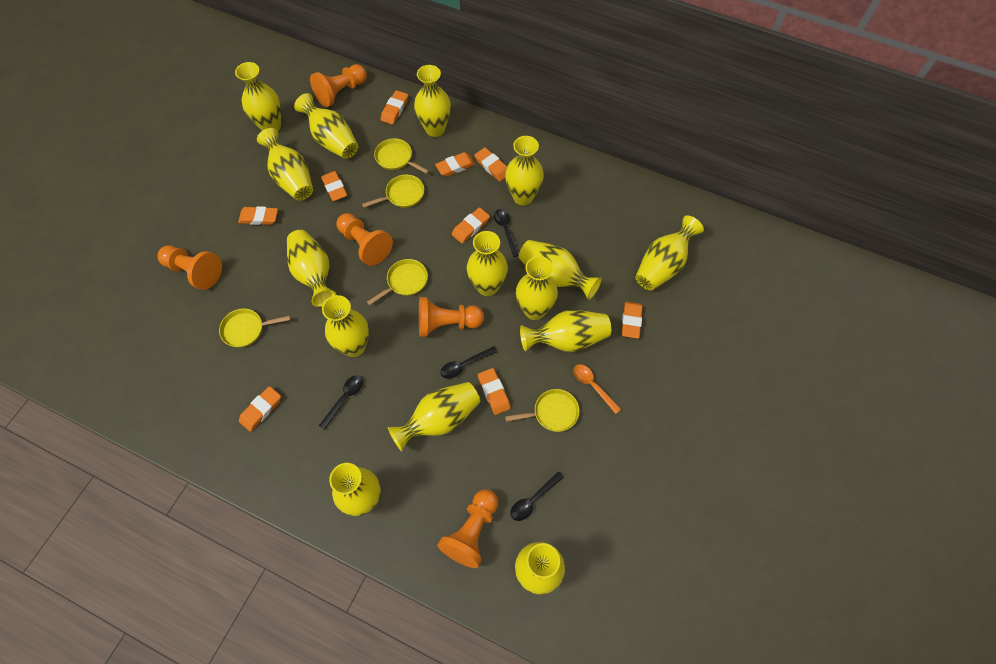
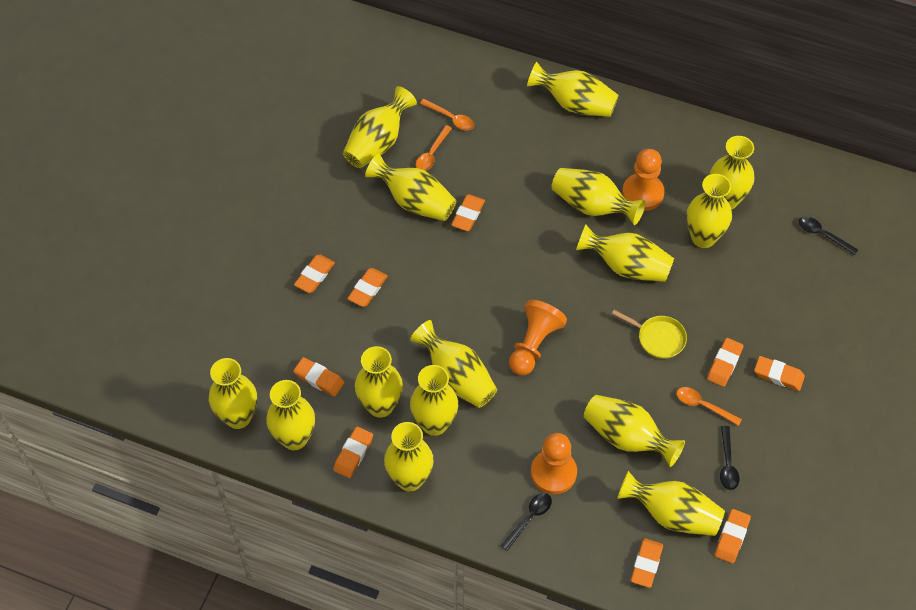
black spoon: [319,375,363,430] [440,346,497,379] [494,209,519,257] [510,471,564,521] = 4 -> [500,493,552,551] [720,426,739,490] [798,216,858,255] = 3
orange pawn: [157,245,222,290] [310,64,367,107] [337,213,393,266] [419,297,484,337] [438,489,499,568] = 5 -> [509,300,567,375] [531,433,577,494] [622,149,665,211] = 3
orange spoon: [573,364,621,414] = 1 -> [416,125,452,171] [420,99,474,130] [676,387,742,426] = 3
yellow pan: [219,308,290,348] [362,175,424,208] [367,259,428,305] [374,138,429,174] [505,389,579,432] = 5 -> [612,310,687,359] = 1

